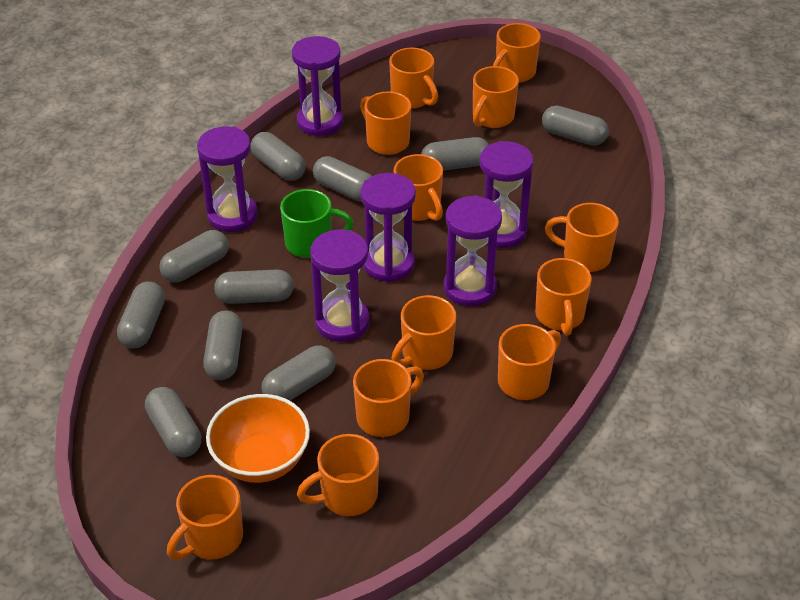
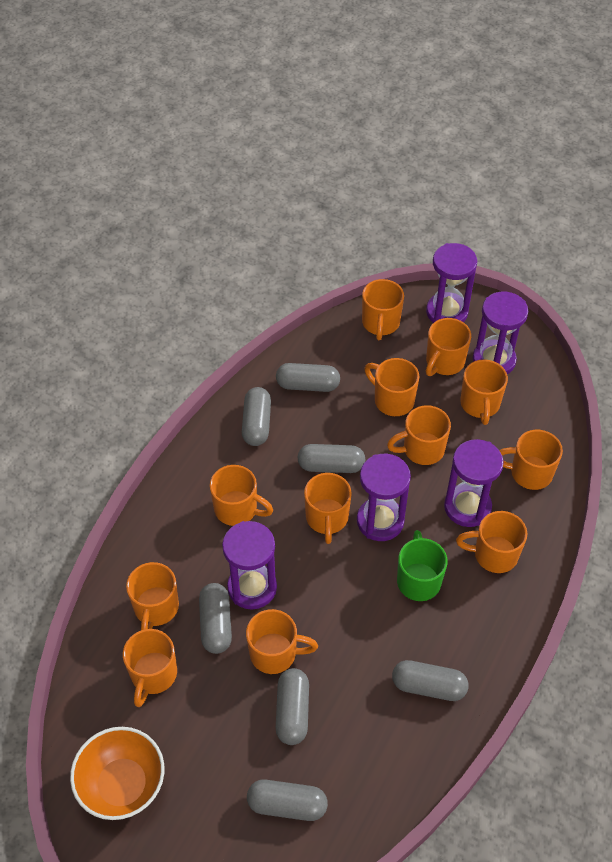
grey capsule: [117,282,165,348] [145,387,201,457] [159,230,229,283] [203,310,242,380] [214,269,294,304] [251,132,306,181] [261,345,336,401] [313,156,372,202] [421,137,489,171] [542,106,609,146] = 10 -> [199,583,232,654] [242,387,271,446] [247,780,328,821] [276,363,340,392] [276,668,309,745] [298,444,365,473] [392,660,469,701] = 7
purple hourglass: [197,126,258,232] [292,36,343,137] [310,230,370,342] [360,173,416,282] [443,195,502,306] [479,141,534,248] = 6 -> [222,521,277,609] [357,454,411,541] [426,243,477,323] [444,439,504,527] [473,292,528,374] = 5

